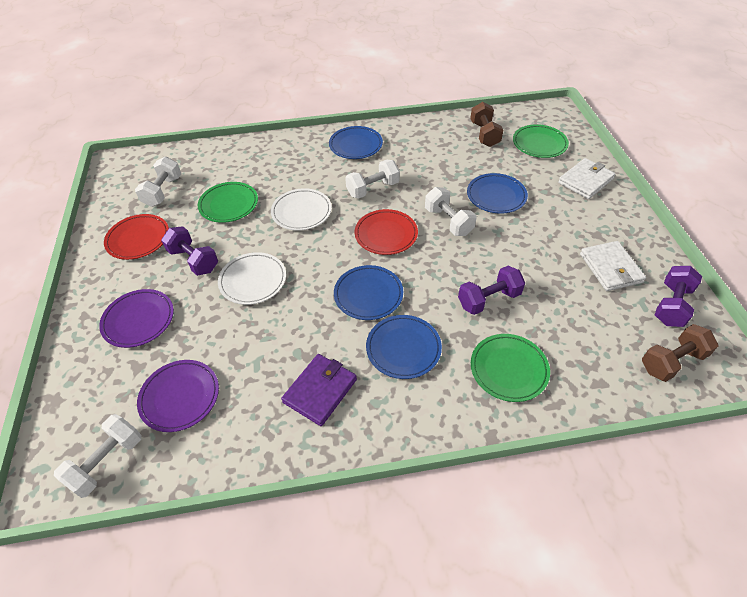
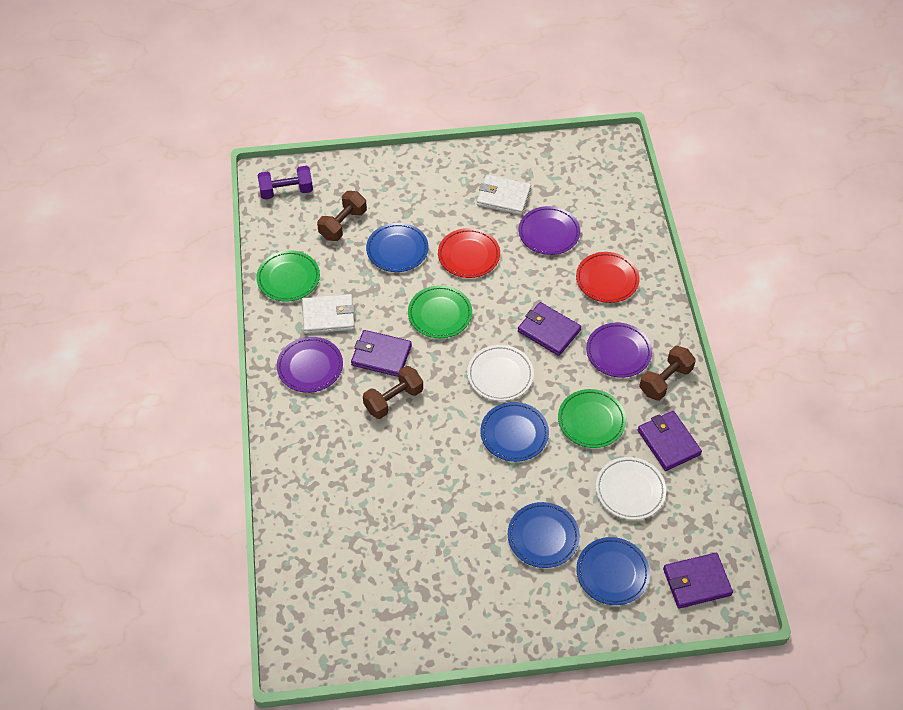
brown dumbbell: [470,102,503,147] [642,324,719,382] = 2 -> [317,191,367,241] [363,366,423,419] [640,346,696,400] = 3
purple dumbbell: [161,226,218,276] [458,266,525,315] [655,266,702,327] = 3 -> [258,166,313,199] = 1
purple plate: [99,289,174,348] [137,360,219,432] = 2 -> [277,337,343,393] [519,206,580,255] [586,323,652,378] = 3
purple wallet: [281,354,357,426] = 1 -> [351,330,412,377] [518,302,581,356] [638,411,702,471] [663,553,733,608] = 4
white dumbbell: [54,414,141,498] [135,157,181,207] [345,160,400,199] [425,187,476,236] = 4 -> none = 0

